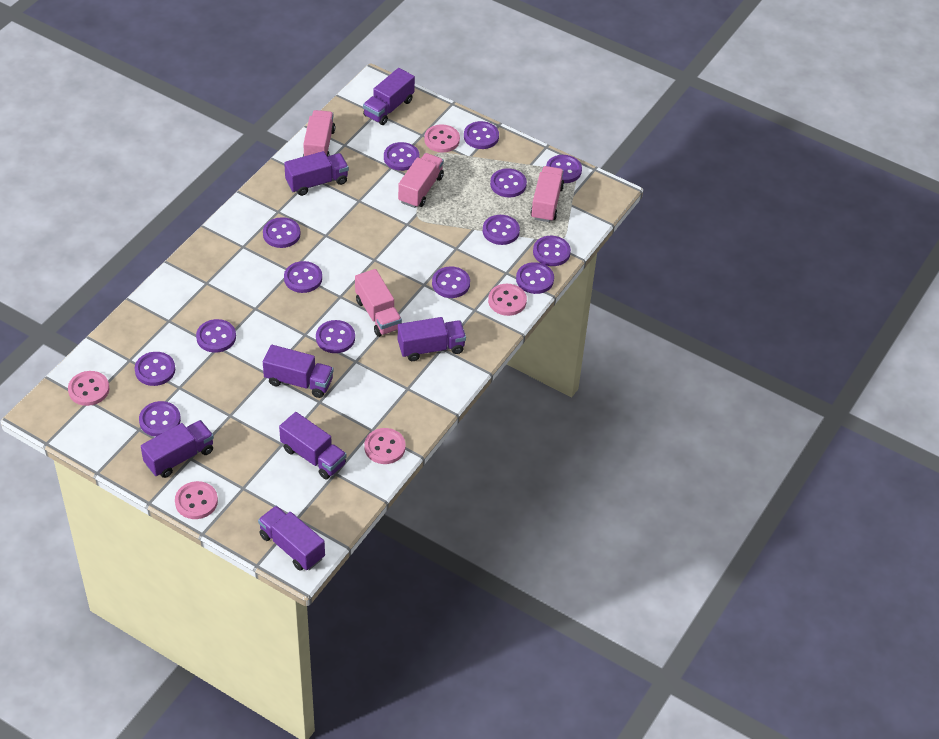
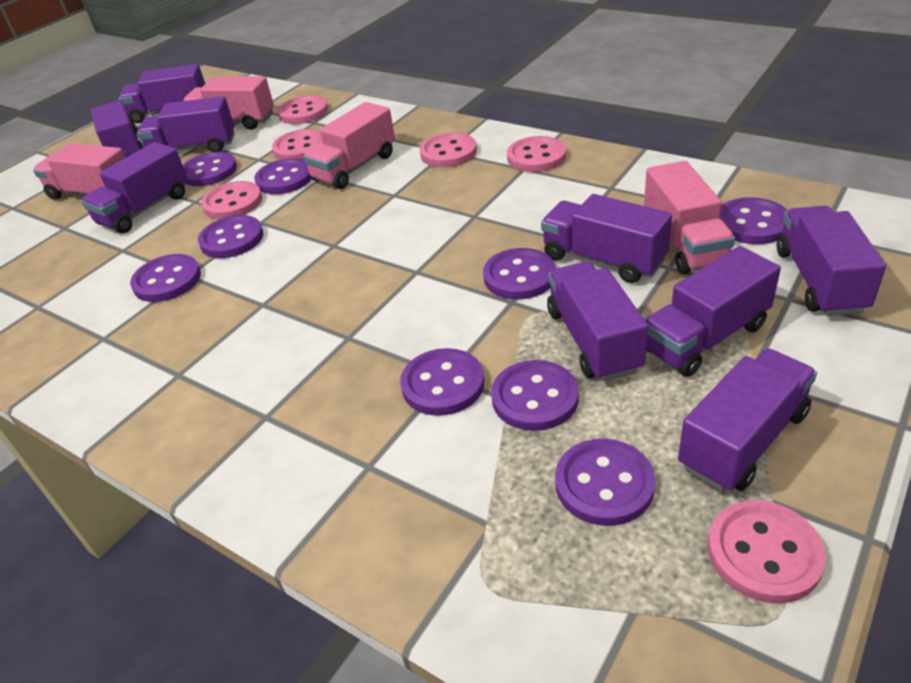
pink button: [68,371,109,406] [175,481,218,519] [364,428,406,464] [424,124,460,152] [488,284,527,316] = 5 -> [201,181,262,219] [272,129,323,160] [277,95,328,124] [420,133,477,167] [507,136,566,172] [708,500,826,603] = 6
purple button: [134,352,175,386] [139,401,181,437] [196,319,236,353] [263,217,301,248] [284,261,322,293] [316,320,355,353] [384,142,420,171] [432,266,470,298] [464,121,499,149] [483,215,520,245] [490,168,527,198] [516,262,554,294] [533,236,571,266] [546,155,582,183] = 14 -> [130,254,201,302] [183,152,237,186] [198,215,263,258] [254,158,311,194] [400,348,484,416] [483,248,556,300] [491,360,579,431] [555,439,655,526] [719,197,788,244] = 9
purple truck: [141,420,214,478] [258,506,325,570] [263,345,334,398] [279,412,347,480] [284,151,349,196] [363,68,415,125] [398,317,466,361] = 7 -> [81,142,188,233] [90,100,144,158] [119,64,205,123] [137,96,235,152] [541,194,672,283] [547,261,648,382] [645,246,781,377] [678,349,817,491] [777,206,886,316] = 9

